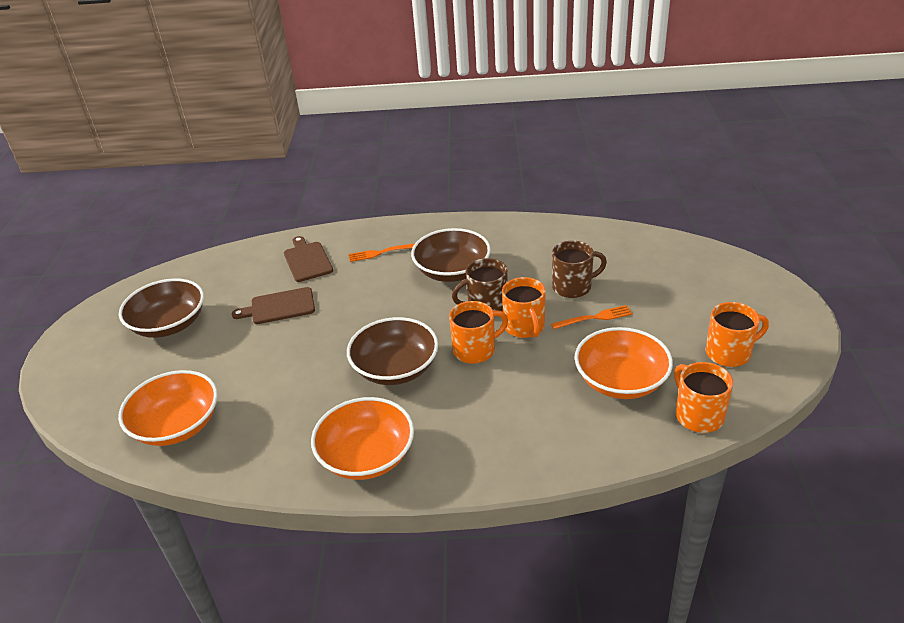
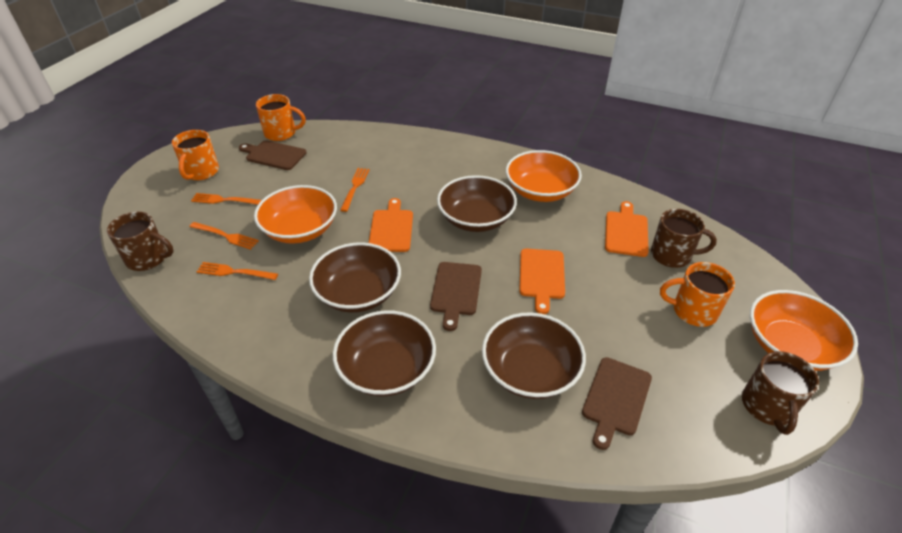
brown bowl: [119,278,204,338] [347,317,438,385] [411,228,491,282] = 3 -> [309,242,401,313] [333,310,436,396] [437,175,517,232] [482,312,586,399] = 4
brown cutting board: [232,287,315,324] [284,236,333,282] = 2 -> [239,140,307,170] [430,262,482,331] [582,357,652,450] = 3
brown mug: [452,258,508,312] [552,241,607,298] = 2 -> [107,212,174,271] [651,209,717,268] [742,351,819,435] = 3
orange cutting board: none = 0 -> [369,198,413,252] [519,249,565,314] [605,201,649,257] = 3
orange fork: [349,244,414,262] [551,305,633,329] = 2 -> [189,222,259,250] [191,193,262,205] [197,262,278,280] [340,168,369,212] = 4
orange mug: [449,301,508,364] [502,277,546,338] [674,362,733,433] [705,302,769,367] = 4 -> [172,130,219,180] [256,94,306,141] [660,262,735,327] = 3

